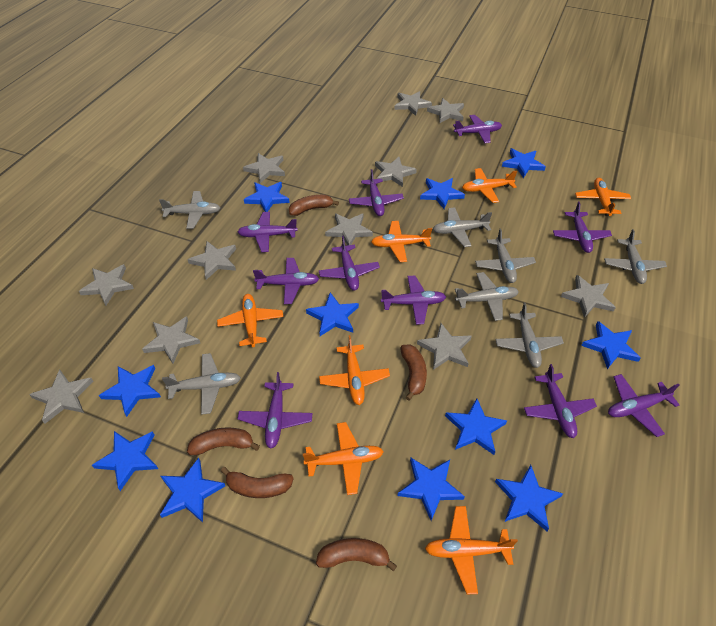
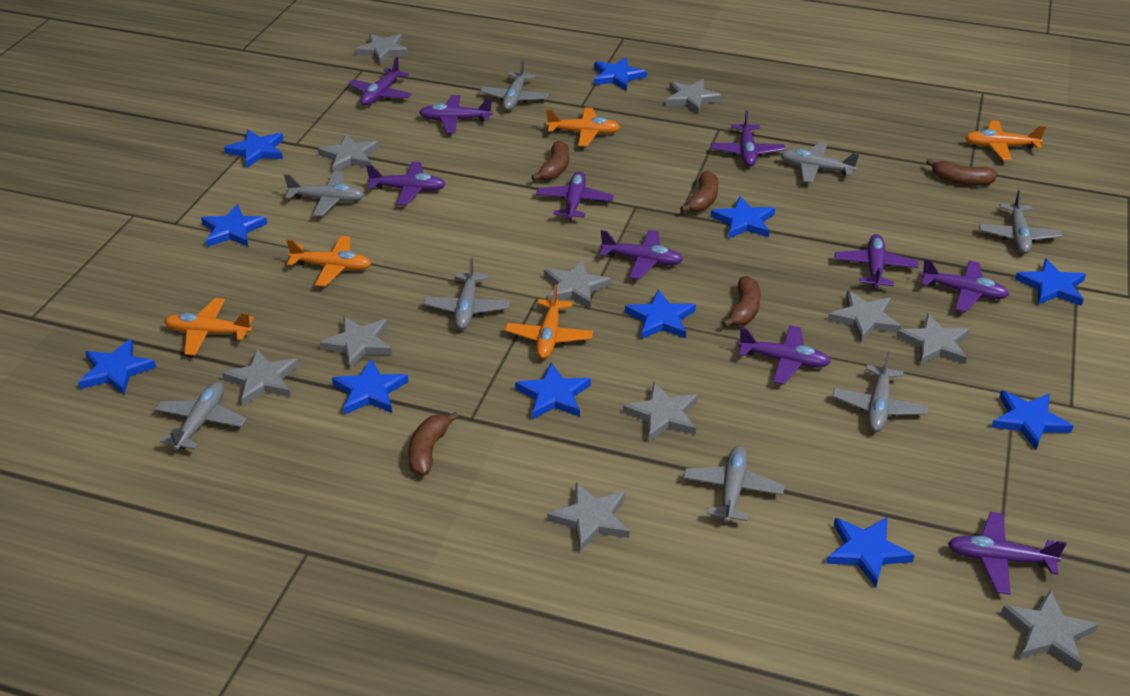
grey plane: [159,191,220,229] [162,353,241,415] [433,207,492,247] [455,272,519,321] [475,228,536,283] [495,303,564,368] [604,229,667,284] = 7 -> [155,382,247,451] [284,171,364,216] [423,258,510,329] [480,60,549,111] [683,446,784,523] [780,142,859,183] [832,352,928,432] [979,190,1062,254] = 8
orange plane: [217,294,283,347] [303,422,384,495] [319,335,390,405] [371,221,432,262] [425,506,518,594] [462,168,517,203] [575,178,631,216] = 7 -> [165,298,254,356] [286,236,371,287] [505,285,593,359] [546,107,620,146] [965,120,1046,161] = 5

